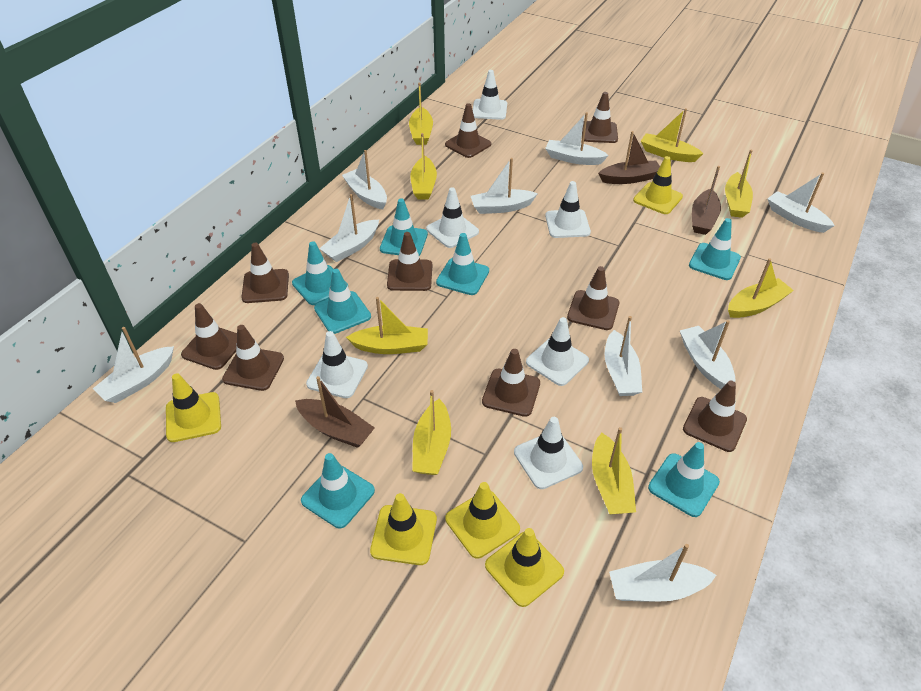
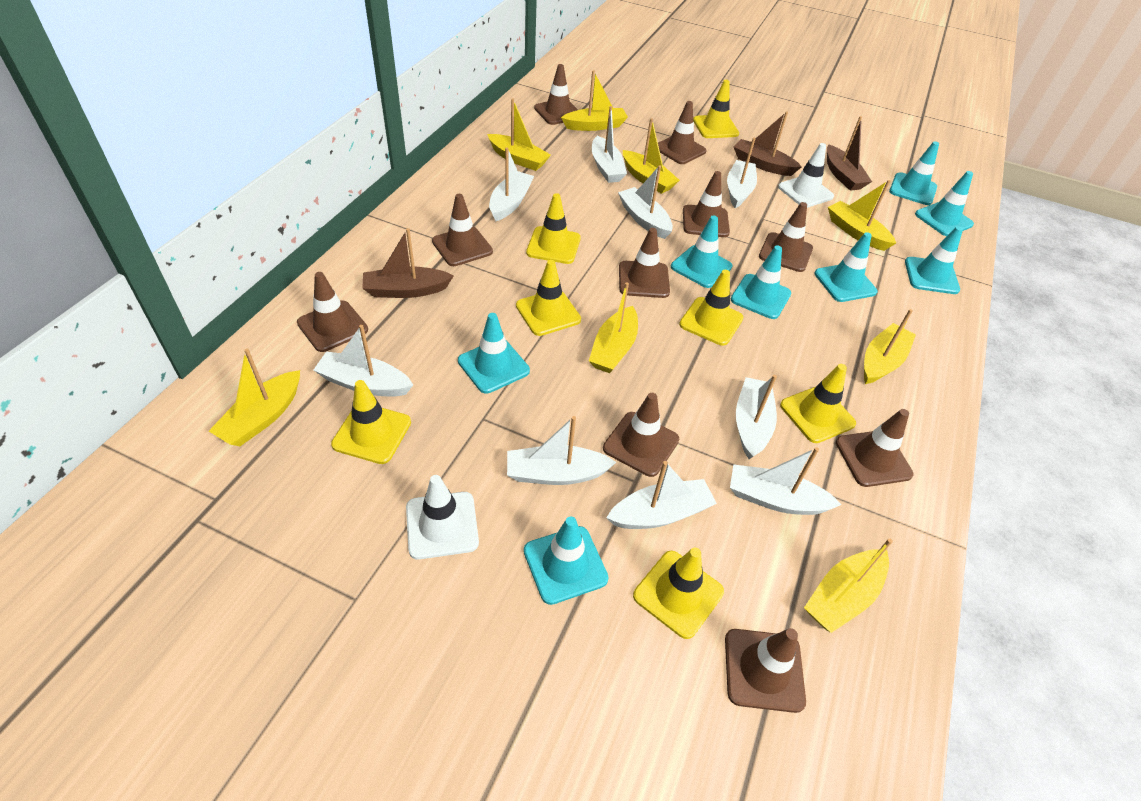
brown traffic cone: [181,303,237,370] [222,325,284,391] [241,243,289,303] [387,232,432,291] [445,103,491,158] [482,349,540,417] [567,266,619,330] [582,92,618,143] [683,381,747,452] = 9 -> [297,272,368,352] [432,194,493,266] [534,64,578,125] [603,393,679,477] [619,228,670,298] [658,101,707,164] [683,171,730,237] [725,628,806,713] [759,202,813,272] [836,409,914,487] = 10
turquoise traffic cone: [292,241,348,305] [301,453,375,528] [314,269,371,334] [380,198,428,256] [436,233,489,295] [648,442,720,517] [689,218,741,280] = 7 -> [458,313,530,394] [524,516,609,605] [671,215,732,288] [731,245,791,319] [814,232,877,302] [889,141,939,205] [905,226,963,294] [915,171,974,236] = 8
white traffic cone: [306,331,368,398] [426,187,479,248] [473,70,507,120] [514,417,583,489] [526,317,589,386] [545,181,591,238] = 6 -> [406,475,479,559] [778,143,834,208] = 2
yellow traffic cone: [166,373,221,442] [370,493,437,565] [445,482,520,559] [485,528,564,607] [633,156,683,214] = 5 -> [331,380,411,464] [516,260,581,336] [526,193,581,264] [633,548,724,639] [679,270,743,346] [693,80,739,138] [780,364,856,443] = 7

